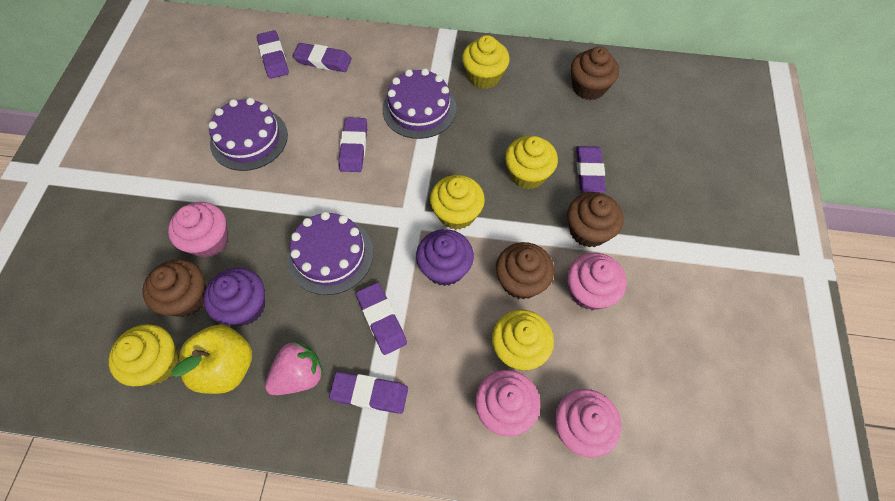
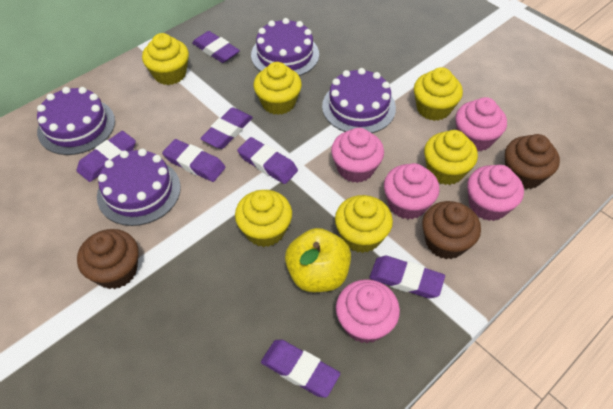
brown cupcake: [142,259,206,317] [496,242,554,300] [567,192,623,248] [571,47,619,100] = 4 -> [77,229,139,289] [422,201,481,259] [505,134,560,190] = 3
pink cupcake: [168,202,228,258] [475,370,540,436] [555,389,622,458] [567,253,627,310] = 4 -> [331,128,384,183] [336,279,400,343] [384,163,440,219] [455,97,507,152] [467,165,524,221] = 5
pink strawberry: [265,341,324,395] = 1 -> none = 0
purple cake: [208,98,288,171] [287,212,373,295] [382,68,457,139] = 3 -> [37,87,115,155] [97,149,181,226] [251,18,319,76] [322,68,396,133] = 4
purple cupcake: [203,268,265,326] [416,229,474,286] = 2 -> none = 0
purple eraser: [257,30,289,79] [293,43,352,72] [329,372,408,414] [338,117,367,172] [356,282,407,355] [576,146,606,193] = 6 -> [77,131,136,182] [162,139,226,182] [192,31,240,63] [200,107,253,149] [237,137,298,184] [261,340,340,398] [370,256,445,298] = 7
yellow cupcake: [108,324,179,386] [430,175,485,230] [462,35,510,89] [492,310,554,370] [505,136,558,189] = 5 -> [142,33,189,85] [235,190,292,247] [253,62,302,115] [335,195,393,253] [414,67,463,121] [424,130,478,185] = 6

